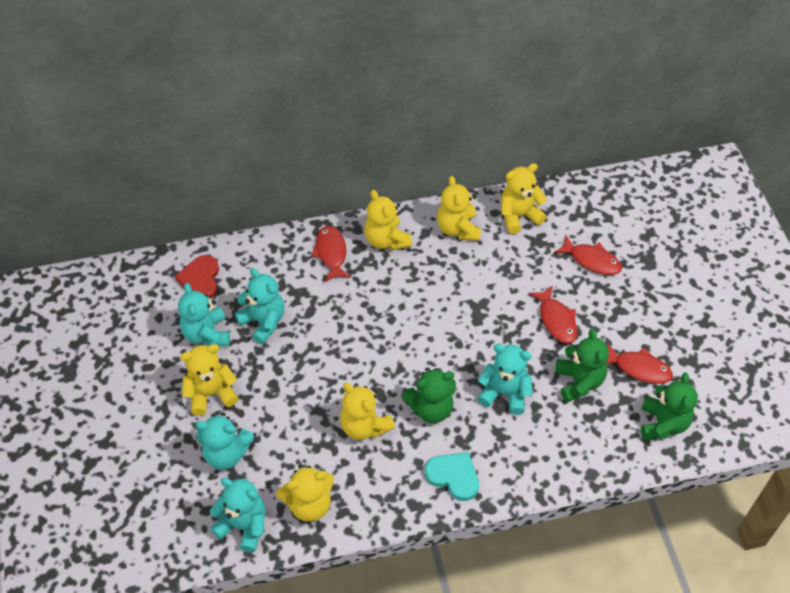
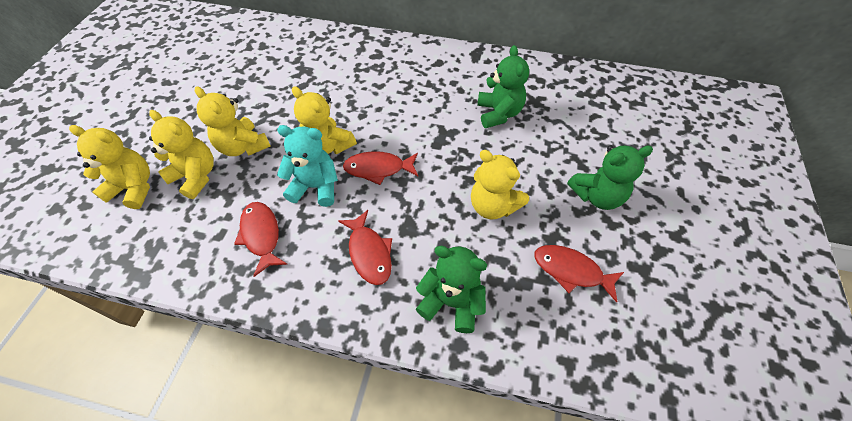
red heart: [175,255,219,298] = 1 -> none = 0
turquoise heart: [425,452,479,501] = 1 -> none = 0
turquoise teddy bear: [178,283,230,346] [196,412,254,470] [210,478,265,552] [235,268,285,344] [477,344,533,415] = 5 -> [277,125,338,207] = 1
yellow teddy bear: [180,344,239,416] [276,465,334,522] [340,383,395,440] [364,190,412,250] [437,176,481,241] [501,163,547,234] = 6 -> [69,125,150,209] [149,110,214,199] [195,86,271,156] [292,86,357,154] [471,150,529,219] = 5

